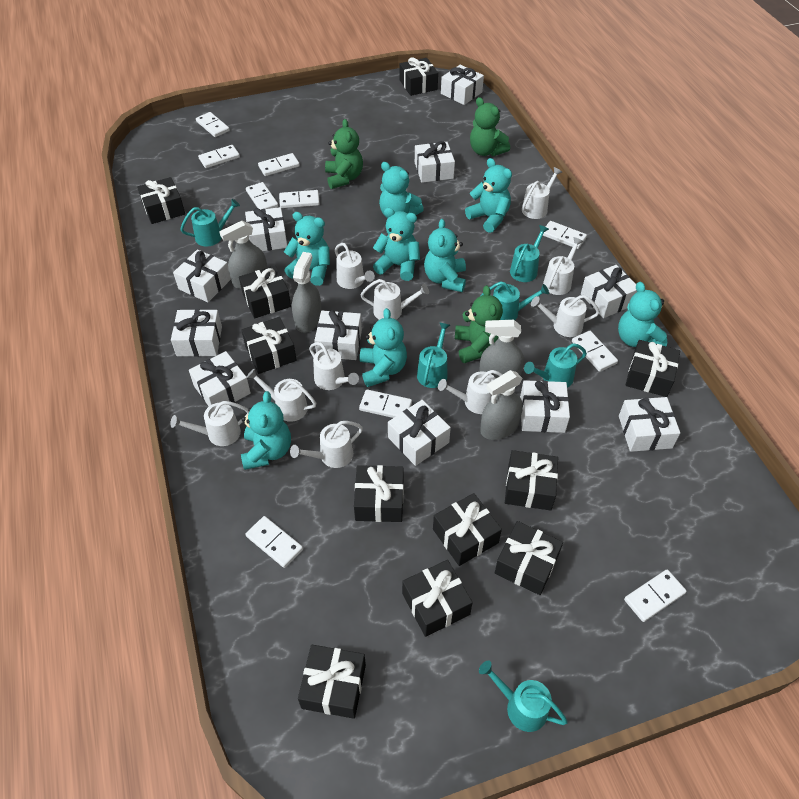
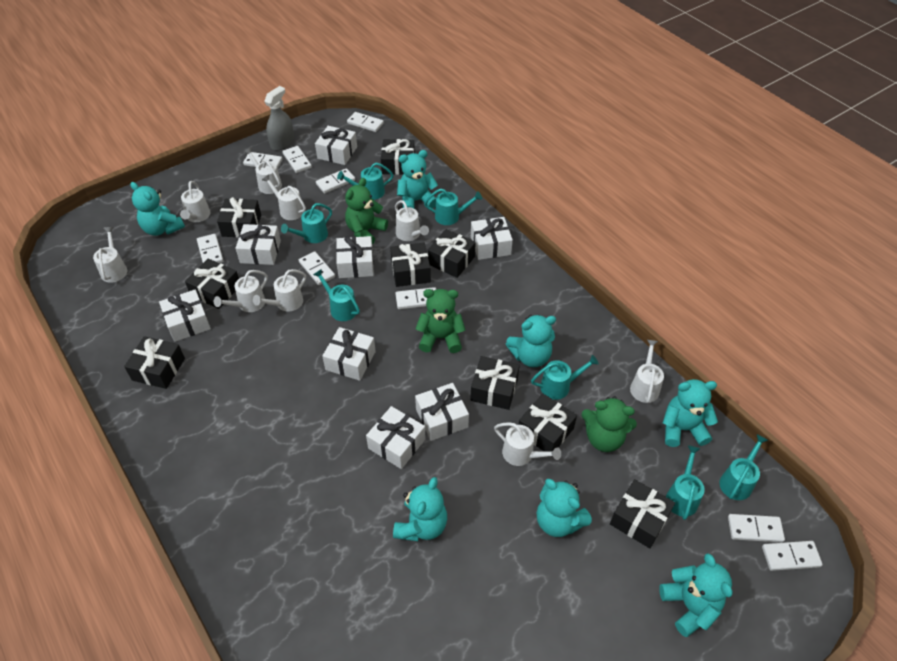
black gift: [137,177,185,224] [239,266,291,319] [241,317,297,374] [298,645,366,719] [354,465,403,522] [400,57,438,96] [402,560,473,637] [433,493,502,566] [495,521,563,595] [505,450,558,511] [626,340,680,397] = 11 -> [124,336,185,389] [185,258,239,309] [217,197,261,238] [381,139,415,175] [390,243,431,287] [428,229,476,278] [470,356,520,410] [518,394,577,452] [610,479,675,548] = 9
grey spray bottle: [219,221,267,289] [292,252,321,333] [479,320,524,378] [480,370,523,440] = 4 -> [264,86,294,150] = 1
turquoise teddy bear: [241,391,291,470] [284,212,330,286] [360,308,407,387] [373,208,420,281] [379,162,424,218] [424,219,466,292] [465,158,512,233] [618,282,667,347] = 8 -> [130,182,185,236] [393,477,447,541] [397,150,438,209] [506,315,556,367] [537,479,592,537] [659,553,733,637] [663,379,718,447] = 7
turquoise watering can: [180,199,240,246] [417,322,450,388] [479,661,568,732] [481,281,549,320] [510,225,549,282] [524,343,587,388] = 6 -> [281,203,332,243] [313,269,360,321] [337,162,393,200] [424,189,482,225] [531,355,599,400] [666,445,705,520] [719,434,768,500] = 7
white domino: [196,112,230,137] [198,145,240,168] [246,182,278,210] [246,516,303,568] [258,153,300,176] [279,190,320,208] [359,389,412,418] [543,221,587,249] [572,331,618,372] [624,570,687,622] = 10 -> [197,234,223,263] [243,152,282,169] [282,146,312,173] [299,251,335,285] [316,168,355,193] [347,112,384,132] [395,287,436,309] [728,514,785,543] [762,541,823,571] = 9
white gift: [171,309,222,357] [173,249,231,302] [189,351,251,406] [245,207,287,251] [314,310,362,360] [388,400,451,466] [415,141,455,183] [441,65,484,105] [520,380,570,433] [581,265,637,318] [619,397,680,452] = 11 -> [159,289,211,342] [235,224,281,265] [315,126,357,165] [322,327,376,381] [336,236,374,278] [366,406,426,469] [415,383,469,441] [471,217,513,260] = 8
white watering can: [170,401,249,446] [246,368,316,422] [290,421,363,468] [309,342,359,390] [335,243,375,289] [360,279,429,320] [438,370,503,414] [522,167,562,219] [531,295,600,337] [543,237,583,295] = 10 -> [93,227,127,283] [180,181,210,222] [214,270,268,312] [244,147,282,194] [253,269,306,312] [262,175,306,220] [395,200,429,241] [494,422,561,466] [630,340,664,403] = 9

